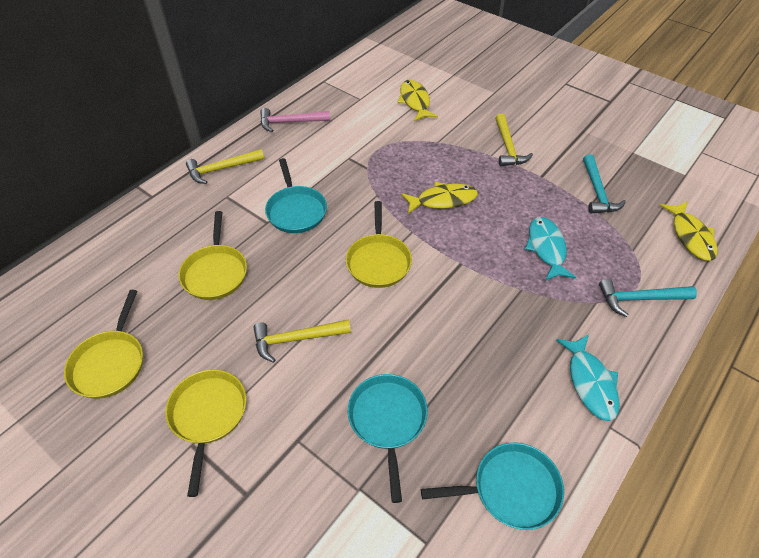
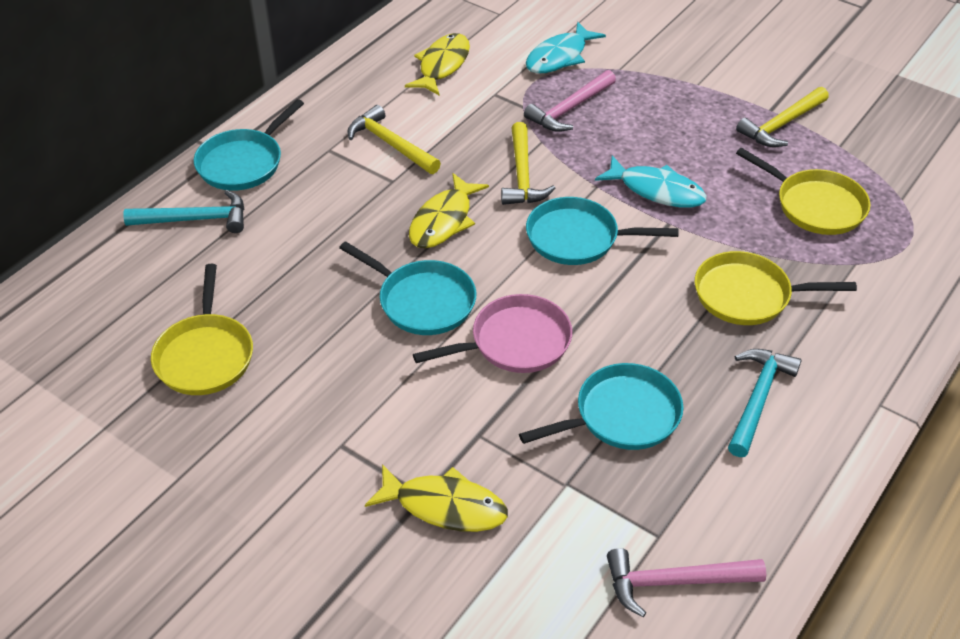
pink hammer: [260,108,330,132] = 1 -> [524,70,616,132] [607,548,766,617] = 2
pink pan: none = 0 -> [413,294,572,373] = 1
turquoise pan: [265,158,327,233] [348,374,428,503] [421,443,564,530] = 3 -> [194,99,304,191] [339,241,476,335] [519,363,683,450] [526,197,679,265] = 4
yellow pan: [64,290,143,399] [165,369,246,497] [179,211,247,300] [346,201,412,288] = 4 -> [151,264,253,395] [695,251,857,325] [736,148,870,235] = 3

